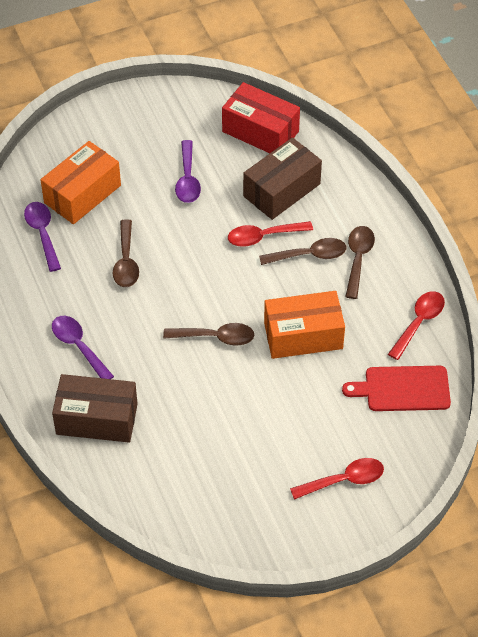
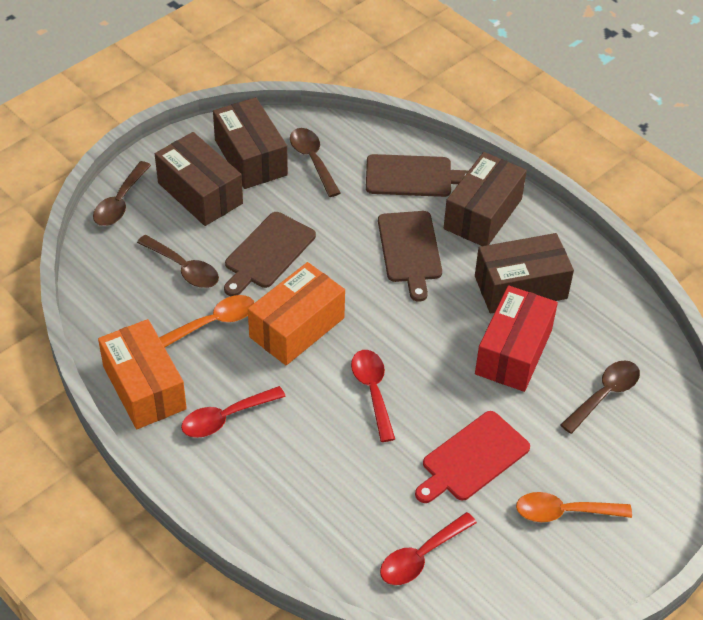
brown box: [52,374,138,442] [243,137,322,220] = 2 -> [155,132,243,226] [213,97,288,189] [444,152,527,246] [475,233,574,313] = 4
brown cutting board: none = 0 -> [224,212,316,296] [366,154,469,197] [378,211,442,302] = 3
orange spoon: none = 0 -> [159,295,254,347] [516,492,632,522] = 2
purple spoon: [24,202,61,272] [52,316,114,379] [175,140,201,203] = 3 -> none = 0

